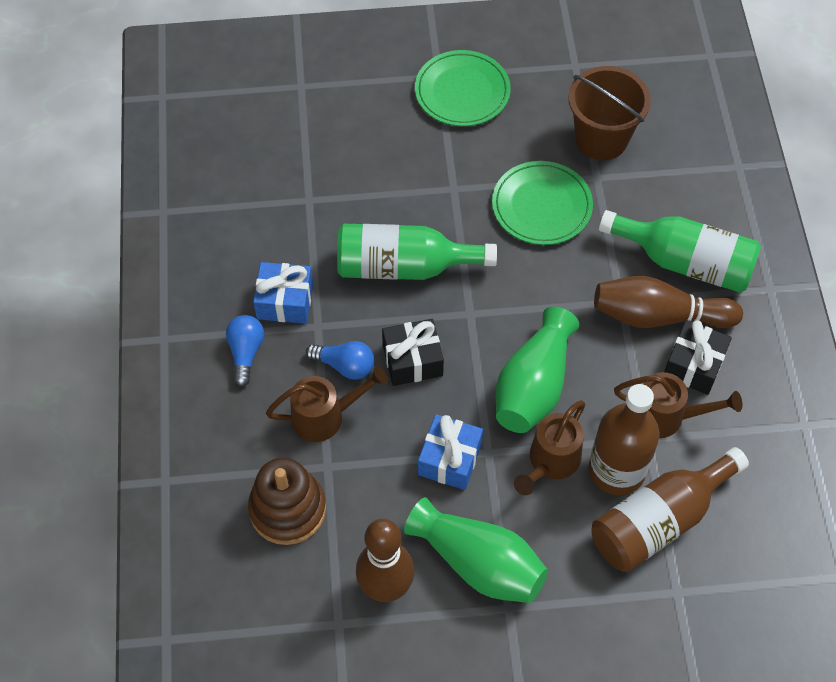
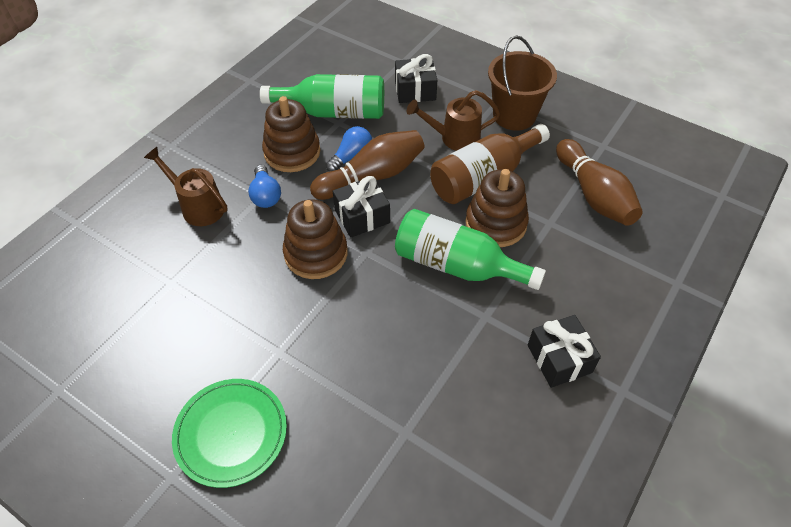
black gift: [382,319,444,386] [664,320,732,395] = 2 -> [333,176,390,238] [395,54,437,103] [528,315,601,388] = 3
blue gift: [253,262,313,324] [418,414,483,490] = 2 -> none = 0
brown bottle: [589,384,660,496] [591,447,749,572] = 2 -> [430,124,550,204] = 1
brown stacking toy: [248,458,326,545] = 1 -> [262,96,320,172] [283,199,347,279] [465,169,529,247] = 3
brown watering can: [266,366,388,442] [514,400,585,495] [614,372,742,438] = 3 -> [144,147,228,226] [407,90,500,151] = 2
green plate: [415,50,511,126] [492,161,593,245] = 2 -> [172,379,287,488] = 1
green vase: [404,497,548,603] [496,307,579,433] = 2 -> none = 0

